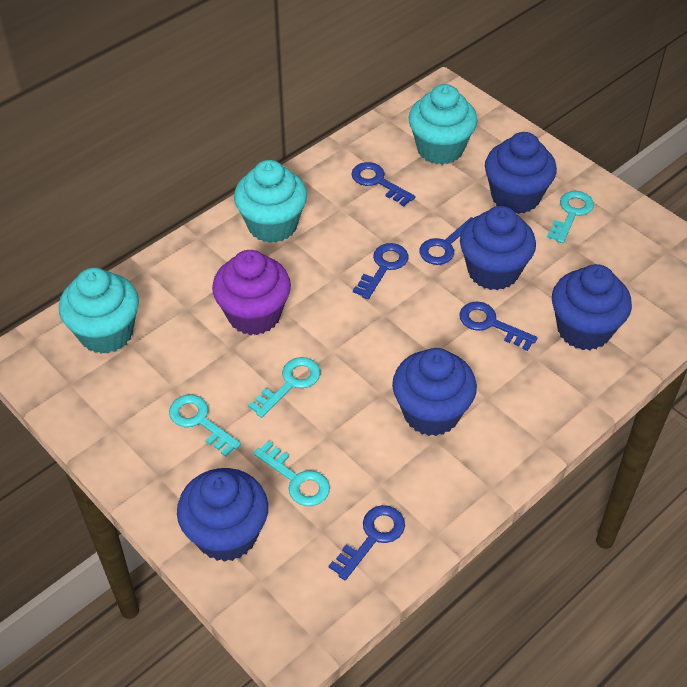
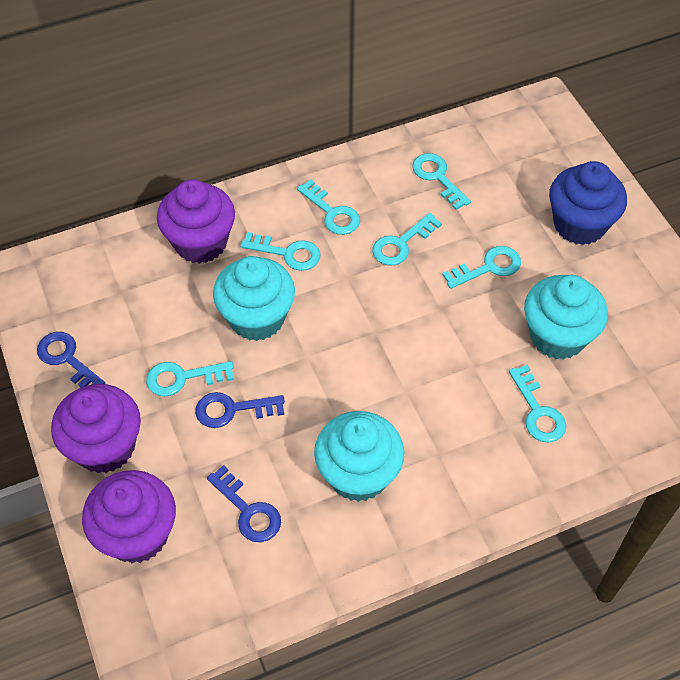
blue cupcake: [177,468,268,562] [392,348,477,436] [460,206,536,290] [485,132,557,214] [552,264,632,350] = 5 -> [549,161,627,245] = 1
blue key: [329,505,405,580] [351,162,416,206] [353,243,409,299] [419,217,473,265] [459,301,537,351] = 5 -> [37,332,105,388] [195,392,285,428] [207,465,281,542] = 3
purple cupcake: [212,250,291,335] = 1 -> [51,384,141,473] [82,470,176,563] [157,179,235,264] = 3
turquoise key: [169,395,241,457] [248,357,320,418] [253,440,330,506] [547,191,594,243] = 4 -> [146,361,234,396] [240,232,320,271] [297,179,360,235] [372,213,442,266] [412,153,471,210] [442,246,521,289] [509,365,566,442] = 7

